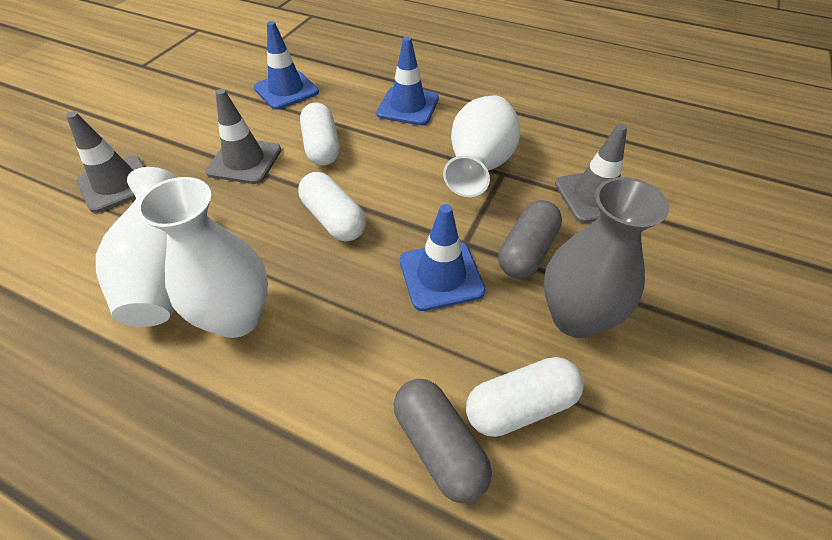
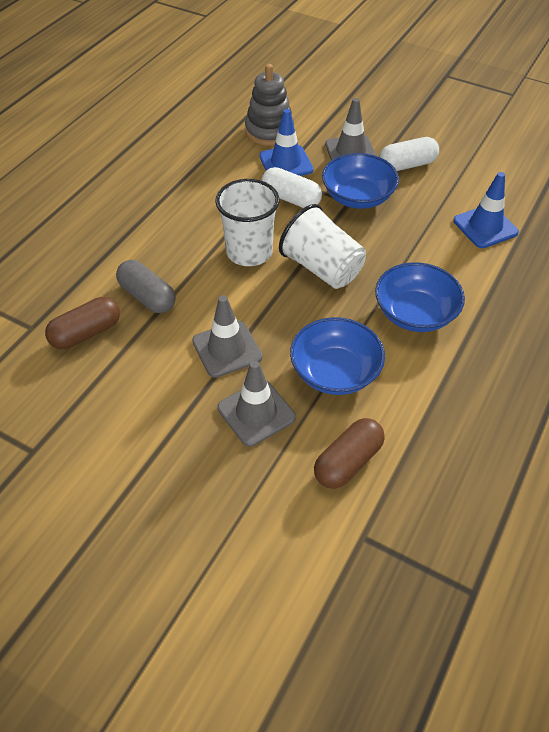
blue bowl: none = 0 -> [290,317,385,395] [322,153,399,209] [375,262,465,332] = 3
blue traffic cone: [254,21,319,109] [376,37,439,125] [400,204,485,311] = 3 -> [259,109,313,176] [453,172,519,248] = 2
brown capsule: none = 0 -> [45,297,120,349] [314,418,385,489] = 2
grey capsule: [394,379,492,503] [498,200,562,279] = 2 -> [116,260,176,313] = 1
grey stacking toy: none = 0 -> [245,64,294,146] = 1
grey vase: [544,177,669,338] = 1 -> none = 0
white capsule: [298,172,366,242] [300,103,340,166] [466,357,584,437] = 3 -> [261,167,322,208] [379,137,439,171] = 2
white cup: none = 0 -> [215,179,280,266] [279,204,366,289] = 2
white vase: [96,167,177,327] [137,177,268,338] [443,96,520,197] = 3 -> none = 0

